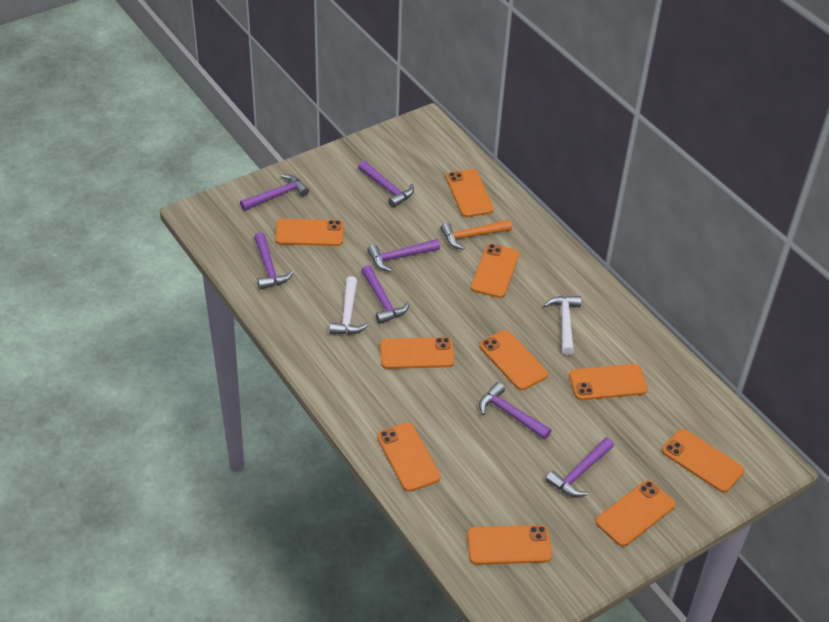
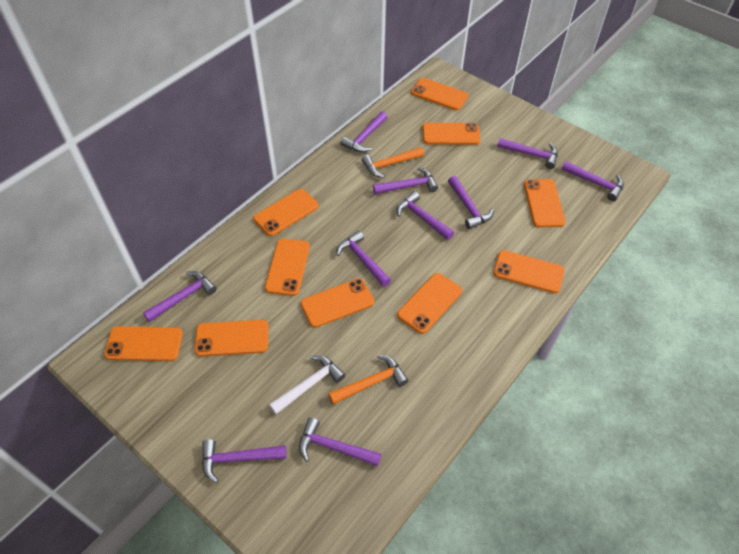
orange hammer: [440,220,512,250] = 1 -> [328,354,408,405] [362,147,424,178] = 2
purple hammer: [240,174,309,211] [254,232,294,290] [358,161,414,208] [361,265,410,324] [367,239,440,272] [479,382,552,440] [546,437,614,497] = 7 -> [143,271,217,322] [202,439,287,483] [299,417,381,466] [336,231,391,287] [340,111,387,152] [373,167,438,194] [396,191,454,240] [448,176,494,229] [497,138,558,169] [562,161,624,201] = 10
white hammer: [329,276,369,335] [544,296,581,355] = 2 -> [269,355,345,415] = 1

